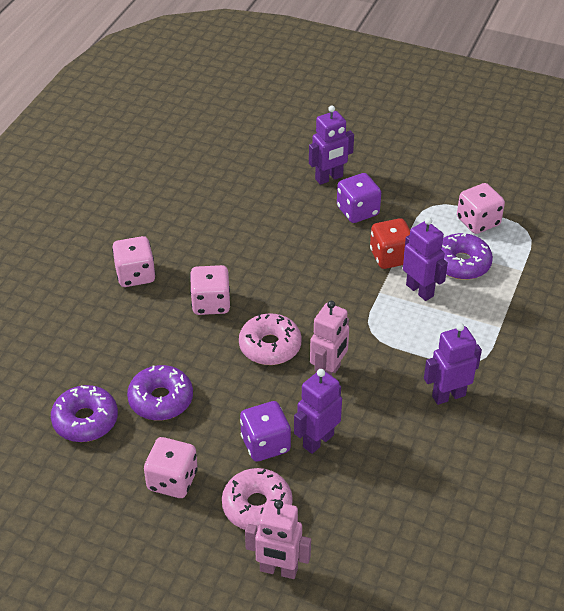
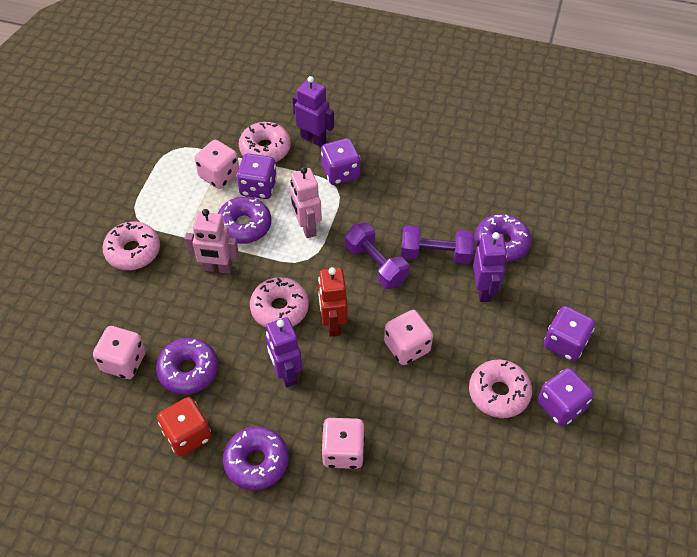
pink donut: [222,468,293,530] [239,313,302,365] = 2 -> [103,221,160,270] [239,122,291,162] [250,277,309,327] [469,359,532,418] = 4
purple dice: [240,401,291,462] [337,173,381,223] = 2 -> [237,154,277,199] [321,138,360,185] [537,368,594,426] [544,306,595,362] = 4
purple donut: [51,385,118,442] [127,365,193,421] [441,233,493,280] = 3 -> [156,338,218,395] [218,197,271,244] [223,427,289,490] [475,214,531,262] = 4
purple dumbbell: none = 0 -> [345,223,409,289] [401,225,474,264] = 2
purple robot: [294,369,342,454] [309,105,354,185] [403,217,448,301] [424,323,482,405] = 4 -> [266,317,302,387] [292,76,334,147] [473,232,507,302] = 3
red robot: none = 0 -> [318,267,348,337] = 1

